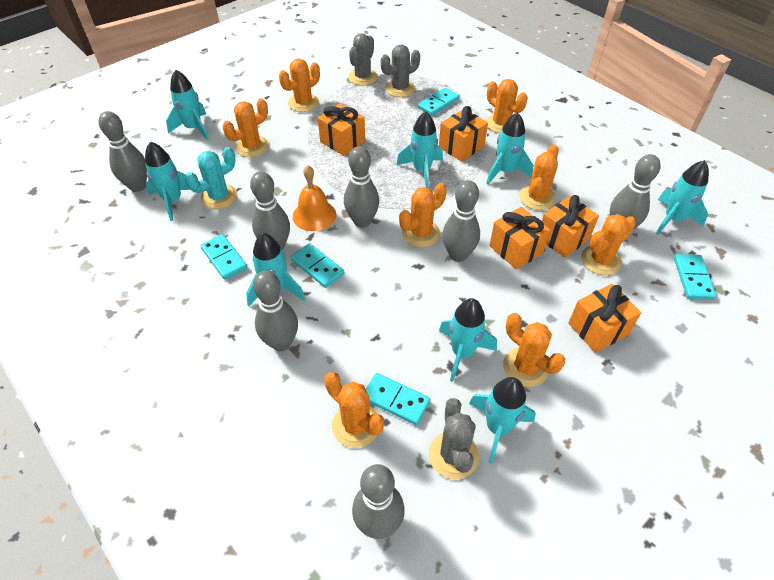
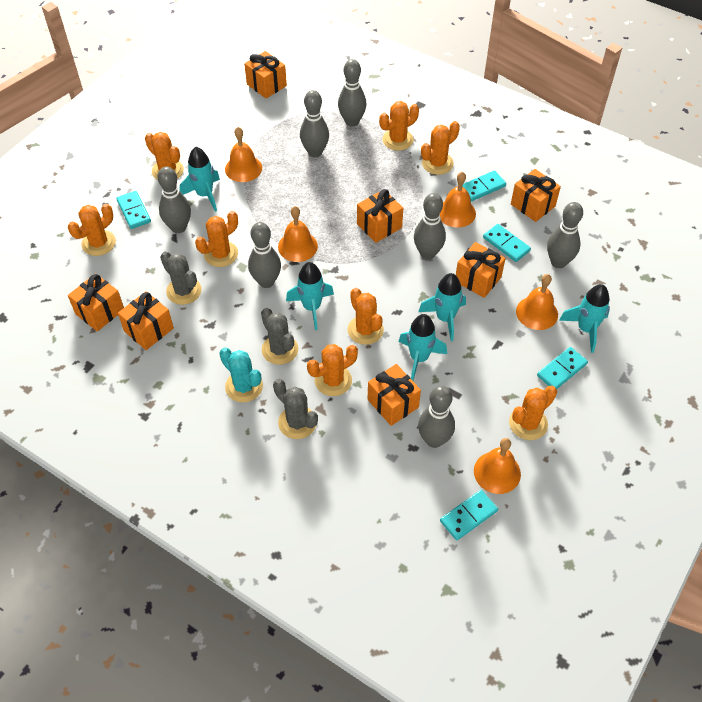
orange bell: [293,165,336,231] = 1 -> [225,127,262,182] [278,206,318,262] [440,172,476,228] [474,438,521,494] [516,274,558,330] = 5
orange gift: [318,104,365,156] [439,106,488,162] [489,207,550,270] [542,195,599,258] [568,284,641,353] = 5 -> [68,273,124,331] [118,291,174,350] [244,51,287,98] [357,189,403,243] [368,364,421,426] [456,242,506,298] [511,169,561,222] = 7
turquoise rocket: [145,141,191,221] [166,70,209,141] [246,233,305,306] [397,111,443,188] [439,298,497,382] [469,377,536,463] [486,112,533,184] [656,160,709,234] = 8 -> [179,147,220,212] [286,262,334,330] [398,314,447,381] [418,273,466,341] [559,284,610,353] = 5

